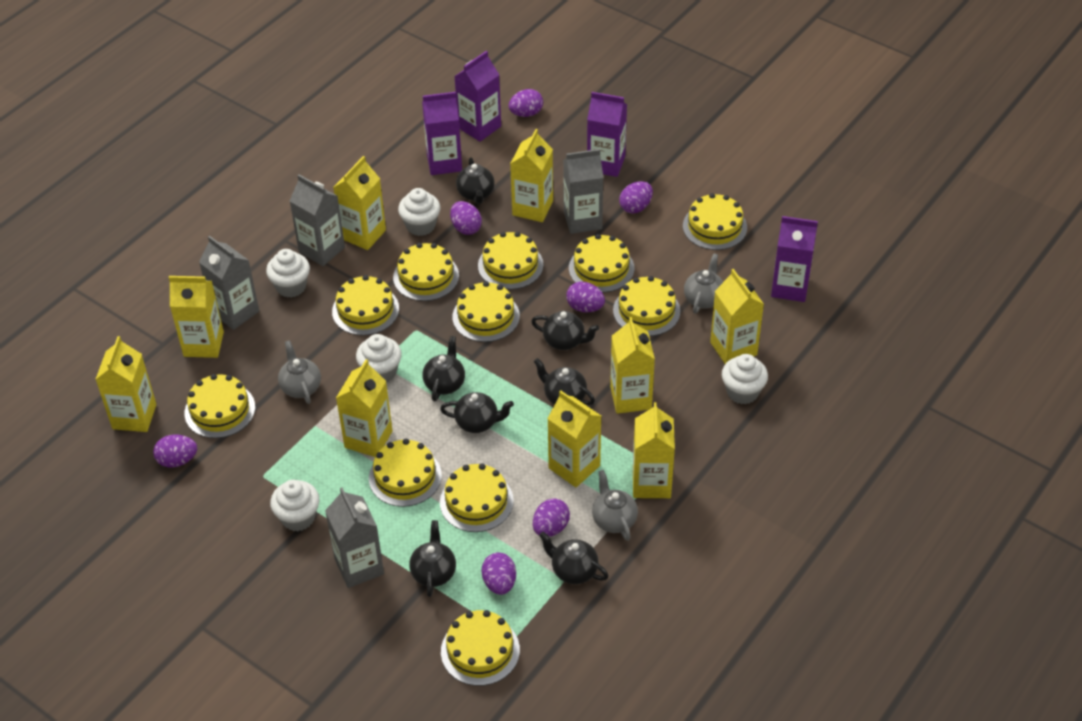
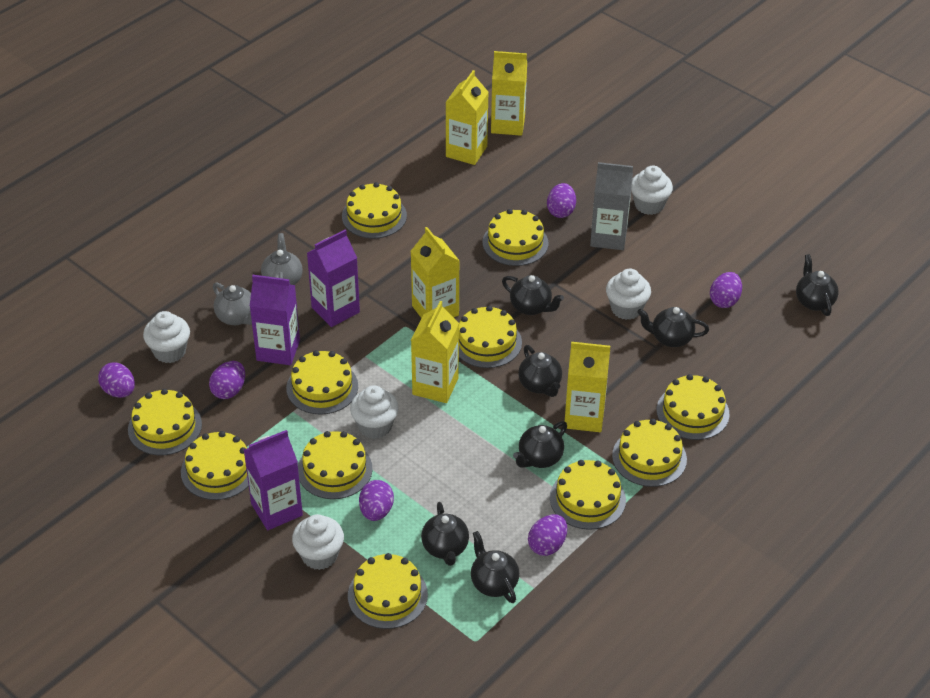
grey carton: [199,236,259,330] [290,174,345,266] [325,488,384,588] [563,149,603,234] = 4 -> [590,162,633,250] = 1
grey teapot: [278,340,321,404] [592,470,638,541] [684,253,723,314] = 3 -> [213,282,252,325] [261,233,303,285] = 2
purple carton: [422,92,462,175] [454,51,501,142] [587,92,627,177] [771,216,818,302] = 4 -> [244,430,303,530] [250,275,300,365] [307,230,360,327] = 3
purple egg: [153,435,197,468] [450,201,482,235] [481,552,516,595] [508,89,543,117] [533,498,570,537] [566,282,605,312] [619,181,653,214] = 7 -> [98,362,135,398] [209,361,245,399] [359,480,394,521] [528,515,567,556] [547,183,576,218] [710,272,742,308] = 6
yellow carton: [95,336,156,432] [169,276,224,358] [333,156,386,250] [336,359,392,457] [510,129,553,222] [547,391,601,487] [610,317,655,414] [633,402,675,498] [710,269,764,364] = 9 -> [411,227,460,318] [411,301,459,403] [445,70,489,165] [491,51,527,136] [565,342,610,432] = 5

